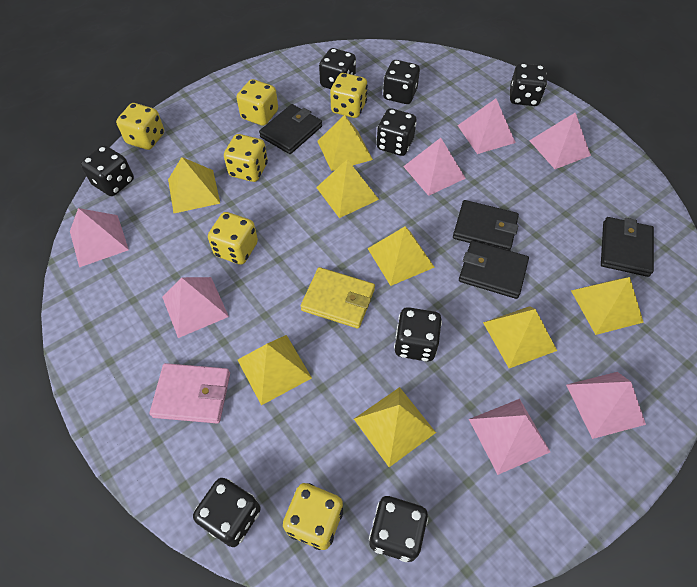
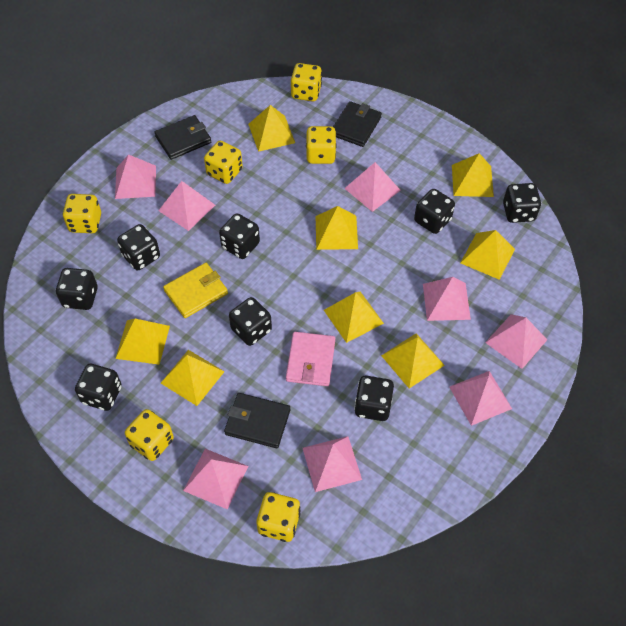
black wallet: [259,104,322,154] [453,200,519,251] [459,240,529,299] [601,217,654,277] = 4 -> [154,115,211,160] [224,393,290,448] [333,101,382,147] = 3
pink pyramid: [70,208,129,267] [162,277,229,338] [403,138,466,196] [457,99,516,154] [469,399,550,475] [529,113,591,169] [566,372,646,439] = 7 -> [115,154,156,199] [158,181,215,231] [183,449,248,509] [303,436,362,492] [344,162,401,212] [423,277,471,321] [449,371,512,426] [485,314,547,369] = 8

